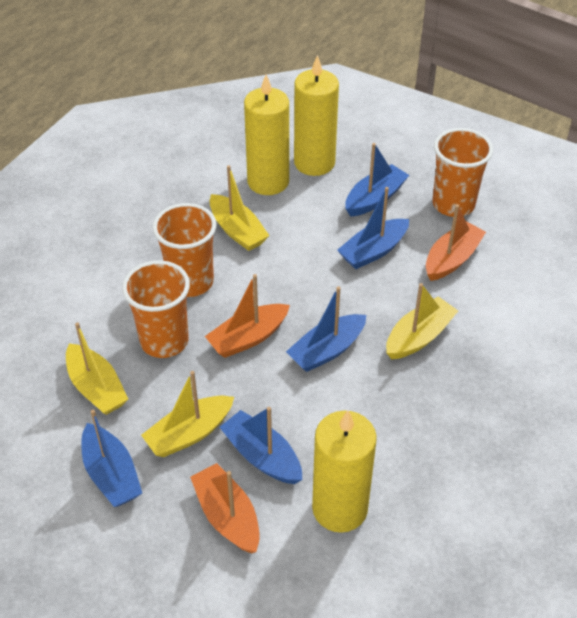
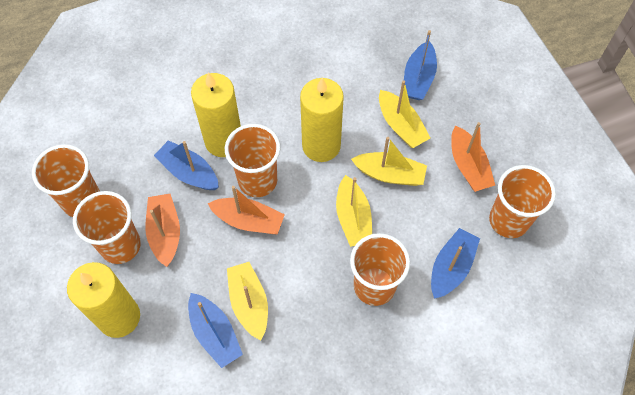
blue boat: [81,410,142,507] [220,407,302,484] [286,286,366,372] [337,187,409,269] [345,143,409,217] = 5 -> [154,140,219,190] [188,293,243,368] [404,30,437,100] [431,228,480,299] = 4
orange cup: [122,260,190,358] [152,203,216,297] [432,128,493,217] = 3 -> [32,144,100,217] [73,191,141,264] [225,124,280,197] [350,233,410,306] [489,165,556,238] = 5

